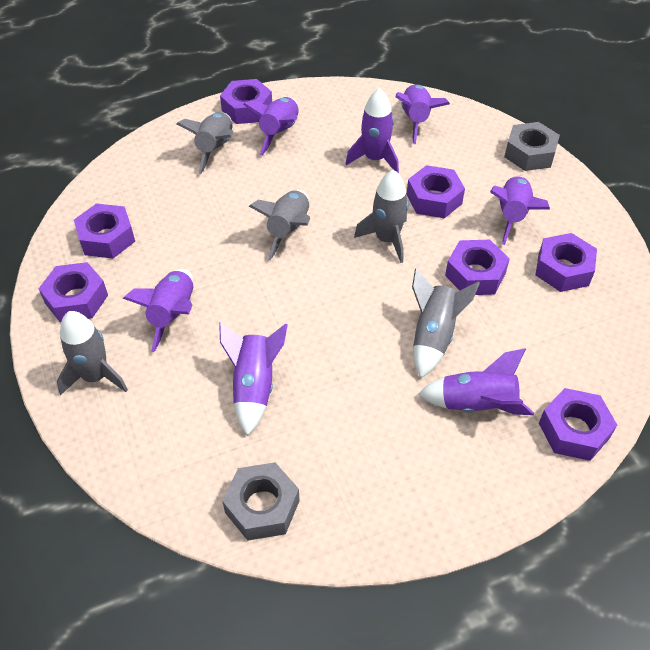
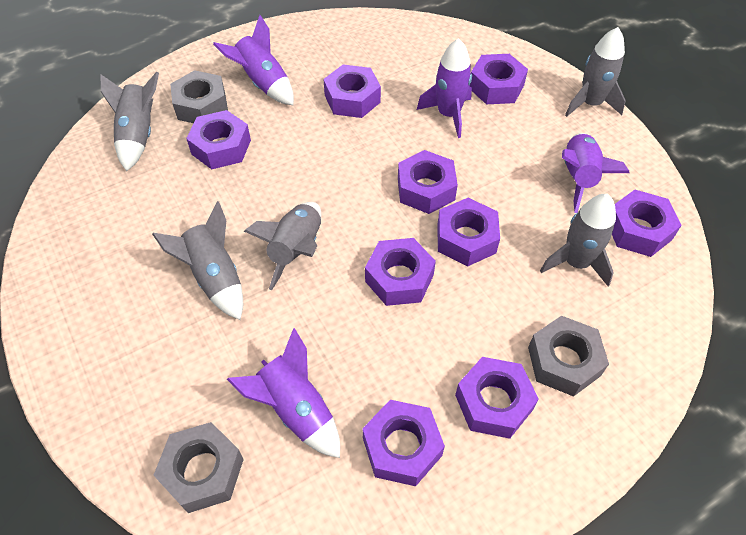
grey nut: [222,462,300,540] [504,122,560,171] = 2 -> [153,422,244,513] [170,70,228,123] [528,316,609,397] = 3
purple nut: [39,262,108,322] [74,203,135,259] [220,79,272,124] [407,165,465,218] [445,240,510,295] [535,233,597,292] [539,388,617,461] = 7 -> [186,110,251,169] [323,64,381,118] [363,400,445,486] [365,238,436,306] [398,150,458,214] [437,198,500,266] [455,357,539,439] [470,54,528,104] [612,190,682,257] = 9
purple rocket: [123,269,193,352] [219,322,288,436] [243,97,299,156] [345,88,399,173] [396,84,450,144] [418,348,534,415] [490,176,550,245] = 7 -> [213,15,294,105] [227,328,340,458] [417,38,472,138] [562,133,629,213] = 4

